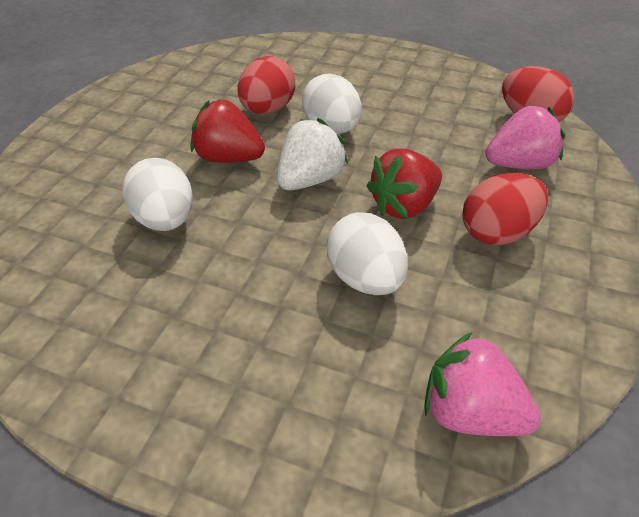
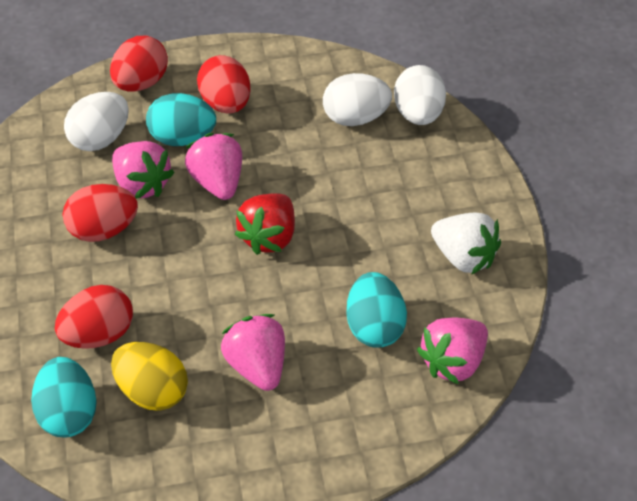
pink strawberry: [424,332,541,436] [485,105,565,169] = 2 -> [112,141,175,199] [185,133,242,200] [221,314,285,391] [417,318,488,385] = 4
red egg: [238,56,295,114] [462,173,548,245] [502,66,575,122] = 3 -> [55,285,133,349] [62,184,138,242] [110,35,168,92] [197,55,250,114] = 4
red strawberry: [190,99,265,163] [366,149,442,219] = 2 -> [235,193,295,255] = 1
turquoise egg: none = 0 -> [31,357,97,437] [146,93,216,146] [346,272,407,348] = 3
yellow egg: none = 0 -> [111,342,188,411] = 1

